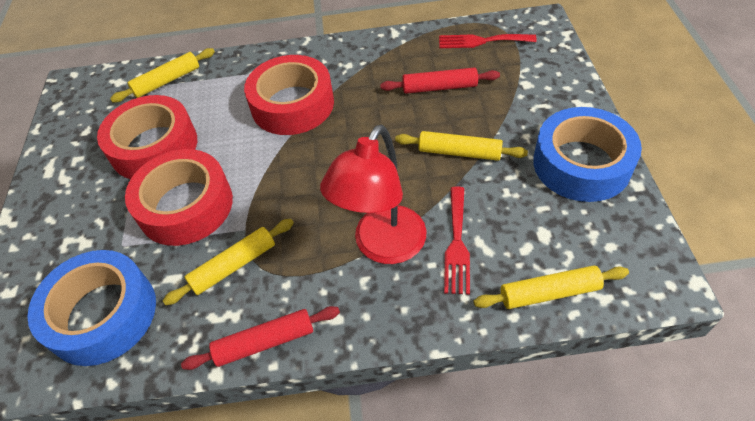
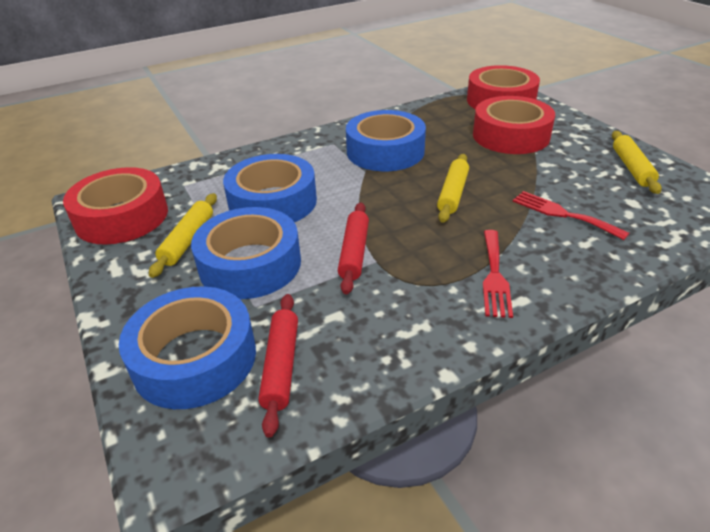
blue tape: [27,250,156,366] [533,107,642,202] = 2 -> [119,286,256,409] [191,207,301,299] [223,154,317,222] [346,110,426,171] = 4
red lamp: [320,125,426,264] = 1 -> none = 0
yellow rolling pin: [110,48,215,102] [163,219,294,305] [395,131,528,161] [474,265,629,309] = 4 -> [149,193,217,278] [437,154,469,223] [612,131,662,194] = 3

